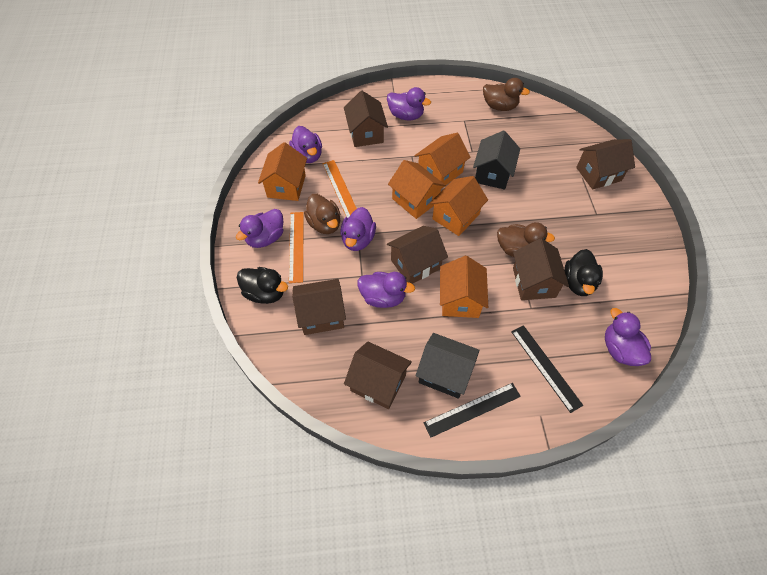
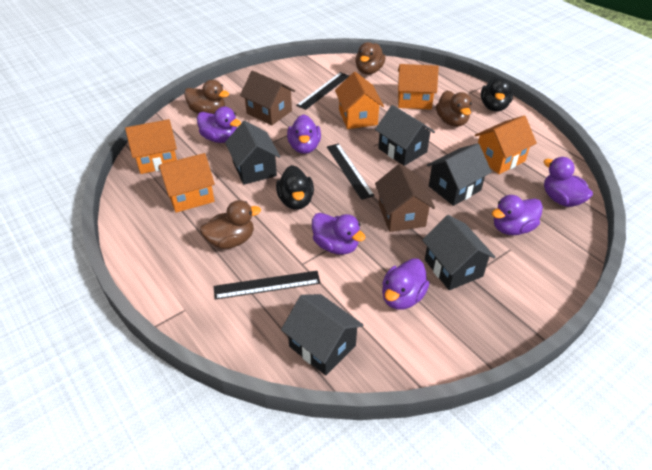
black house: [416,333,479,399] [473,130,520,190] = 2 -> [225,121,280,185] [281,294,364,375] [375,105,435,166] [422,215,495,290] [427,143,492,206] = 5
black ruler: [423,383,521,438] [511,325,583,413] = 2 -> [214,271,320,300] [296,72,349,110] [327,143,375,200] = 3
brown duck: [304,194,341,234] [483,78,530,111] [497,222,555,257] = 3 -> [184,80,229,114] [200,200,261,249] [355,42,386,74] [436,91,472,127] = 4
brown house: [292,279,346,335] [344,91,388,147] [344,341,412,409] [387,226,448,284] [513,238,569,300] [576,139,635,190] = 6 -> [240,71,295,125] [375,164,435,232] = 2
orange ruler: [289,212,304,283] [323,160,357,218] = 2 -> none = 0

